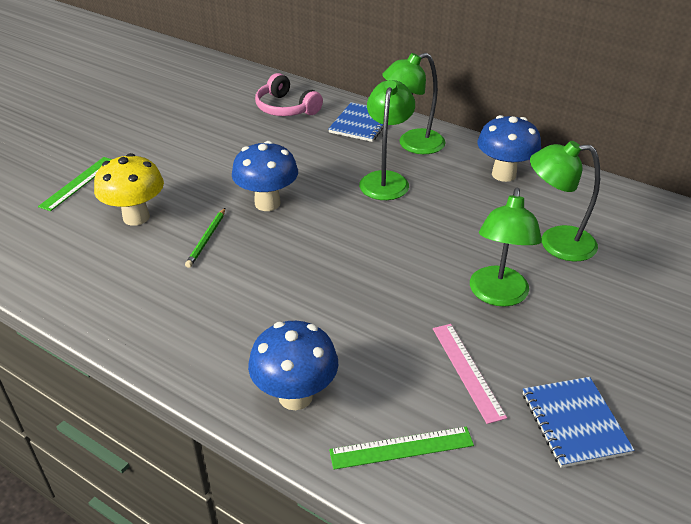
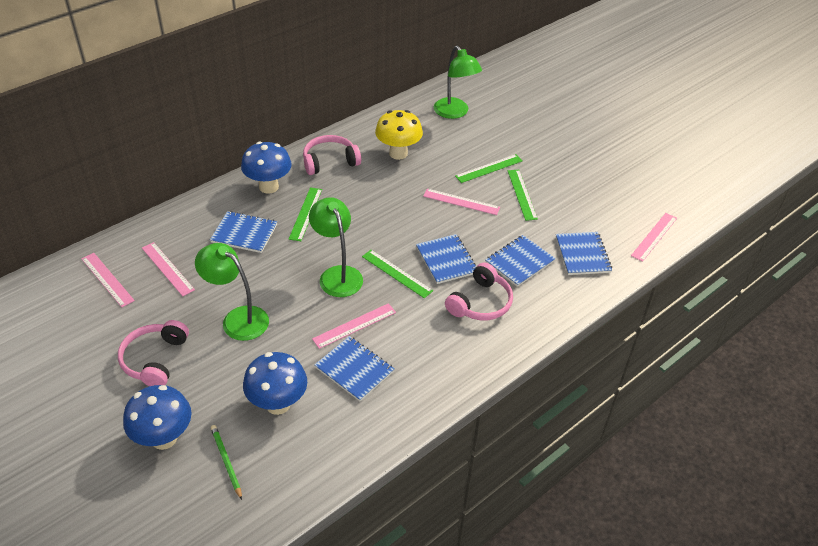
blue notebook: [328,102,383,142] [523,377,634,468] = 2 -> [210,211,277,253] [314,336,394,401] [416,234,477,284] [485,235,556,287] [556,232,612,275] = 5
green lamp: [359,80,415,200] [382,53,446,154] [470,188,542,307] [530,141,600,261] = 4 -> [195,243,269,341] [309,197,363,297] [434,45,482,119] = 3
green ruler: [38,157,112,211] [329,427,474,470] = 2 -> [289,187,322,241] [362,250,433,298] [455,154,523,183] [508,170,538,221] = 4
pink headphones: [255,73,323,116] = 1 -> [118,320,189,386] [303,135,361,175] [445,262,513,320] = 3
pink ruler: [433,324,507,424] = 1 -> [81,253,135,307] [142,242,195,296] [312,303,396,349] [423,189,500,215] [631,213,677,262] = 5

